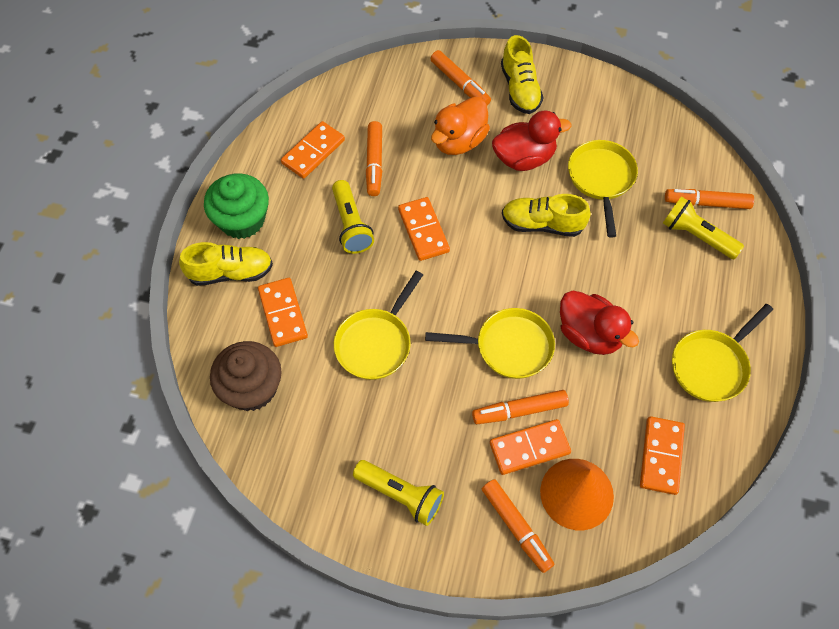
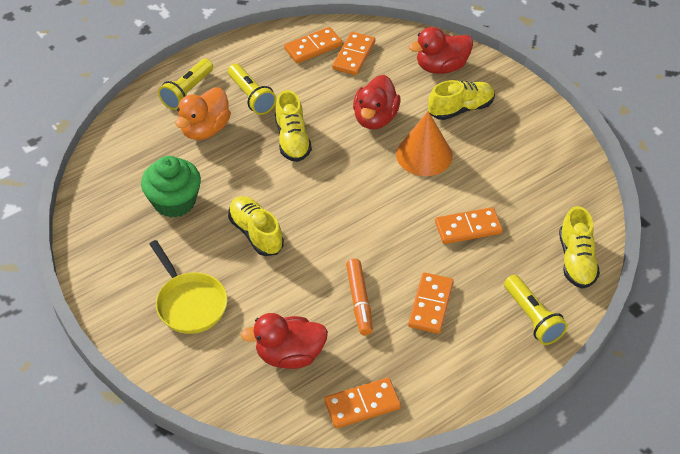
brown cupcake: [210,341,282,411] = 1 -> none = 0
orange marker: [366,121,382,196] [431,50,491,106] [472,390,569,424] [482,479,554,573] [665,189,754,209] = 5 -> [346,259,373,335] = 1
red duck: [492,110,571,171] [560,291,639,355] = 2 -> [241,313,328,369] [353,75,400,129] [409,27,473,74] = 3
yellow pan: [334,271,423,380] [425,308,555,379] [568,140,638,237] [672,304,773,402] = 4 -> [150,240,228,334] = 1
yellow shoe: [179,242,273,286] [501,35,543,114] [502,194,591,237] = 3 -> [228,196,284,256] [275,90,312,162] [428,80,495,120] [559,206,600,289] = 4

